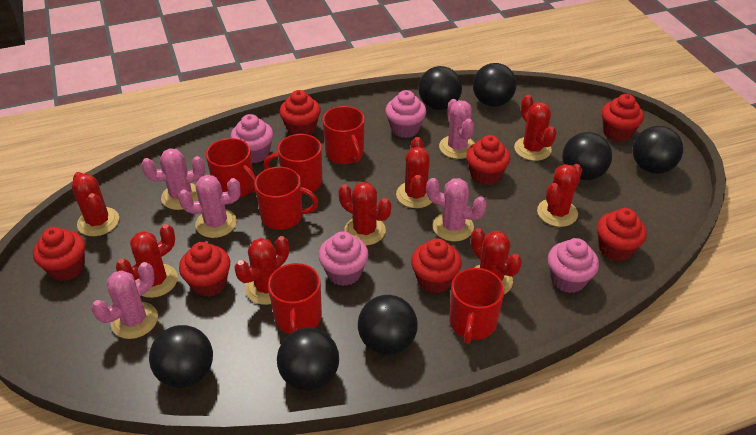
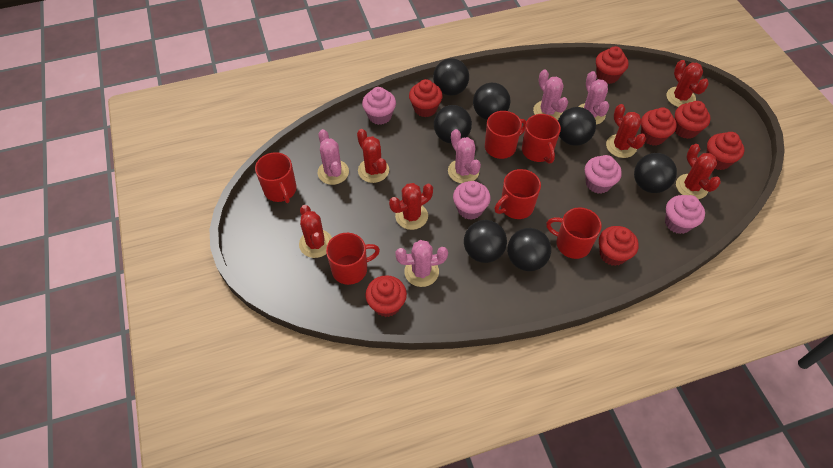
red cactus: [72,172,119,236] [116,224,178,298] [234,236,289,305] [339,182,391,245] [396,137,432,208] [471,228,522,294] [514,95,557,161] [537,164,582,227] = 8 -> [299,205,332,258] [357,129,389,183] [389,183,433,230] [606,104,646,158] [666,60,709,107] [676,144,721,199] = 6

